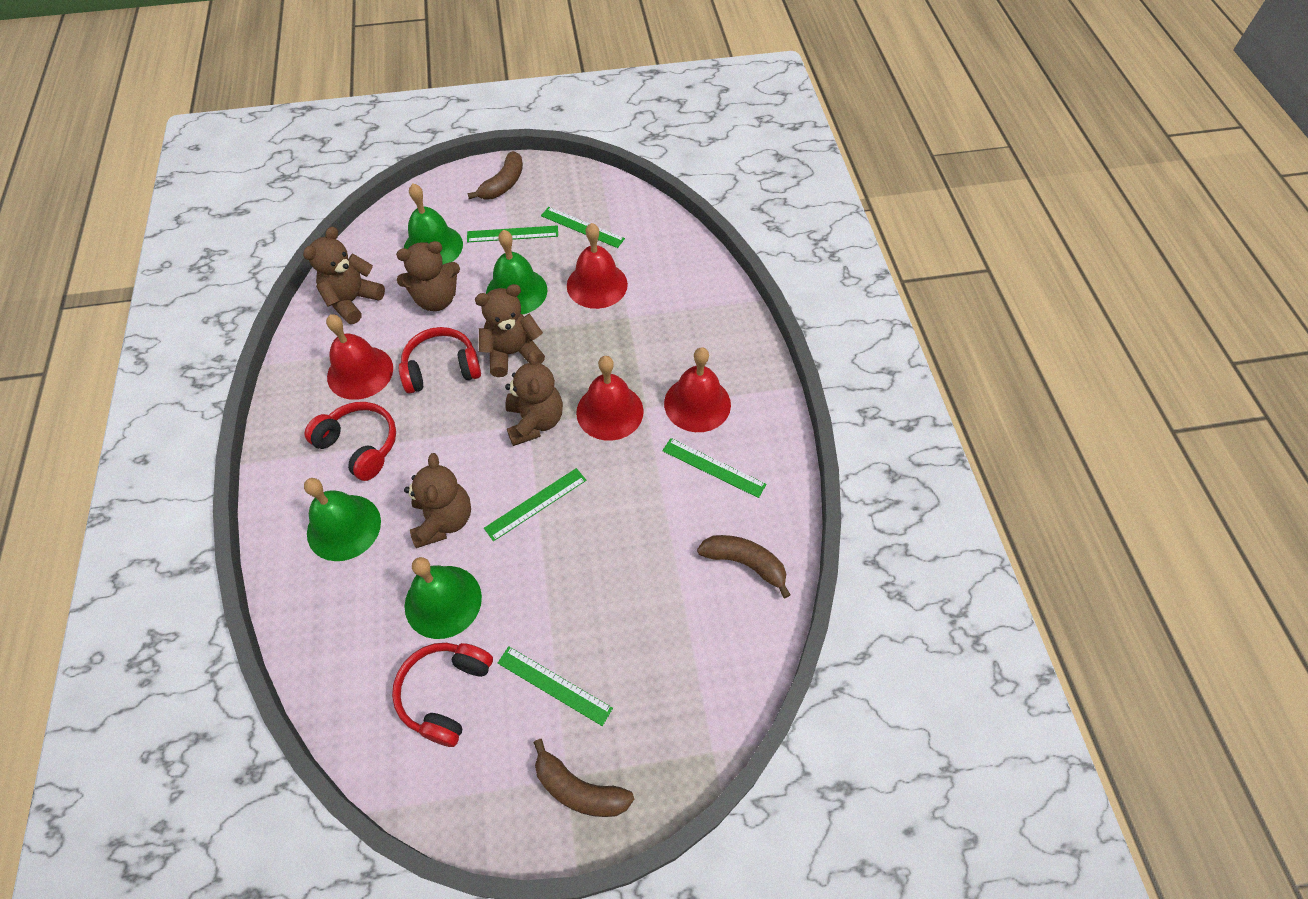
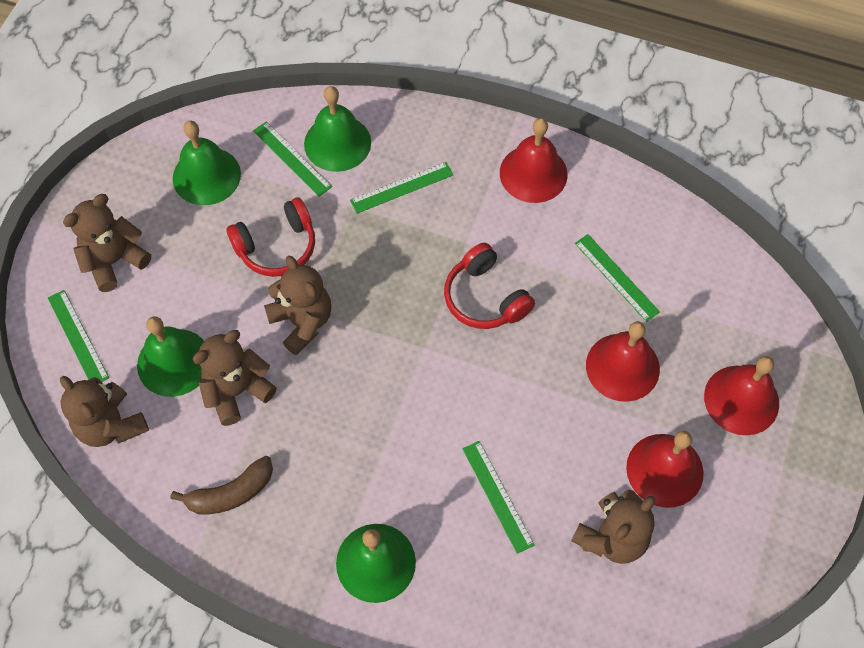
brown banana: [467,151,523,200] [533,739,634,817] [697,535,791,598] = 3 -> [171,456,273,514] = 1
red headphones: [304,402,396,481] [392,643,493,747] [399,327,481,394] = 3 -> [226,198,315,277] [444,243,535,329] = 2

